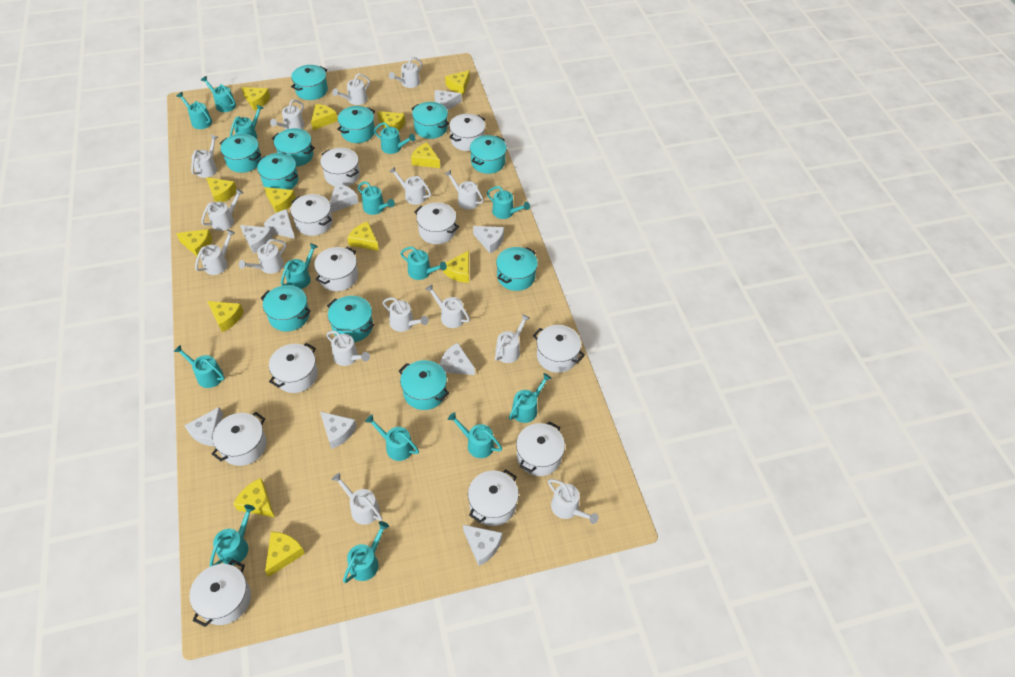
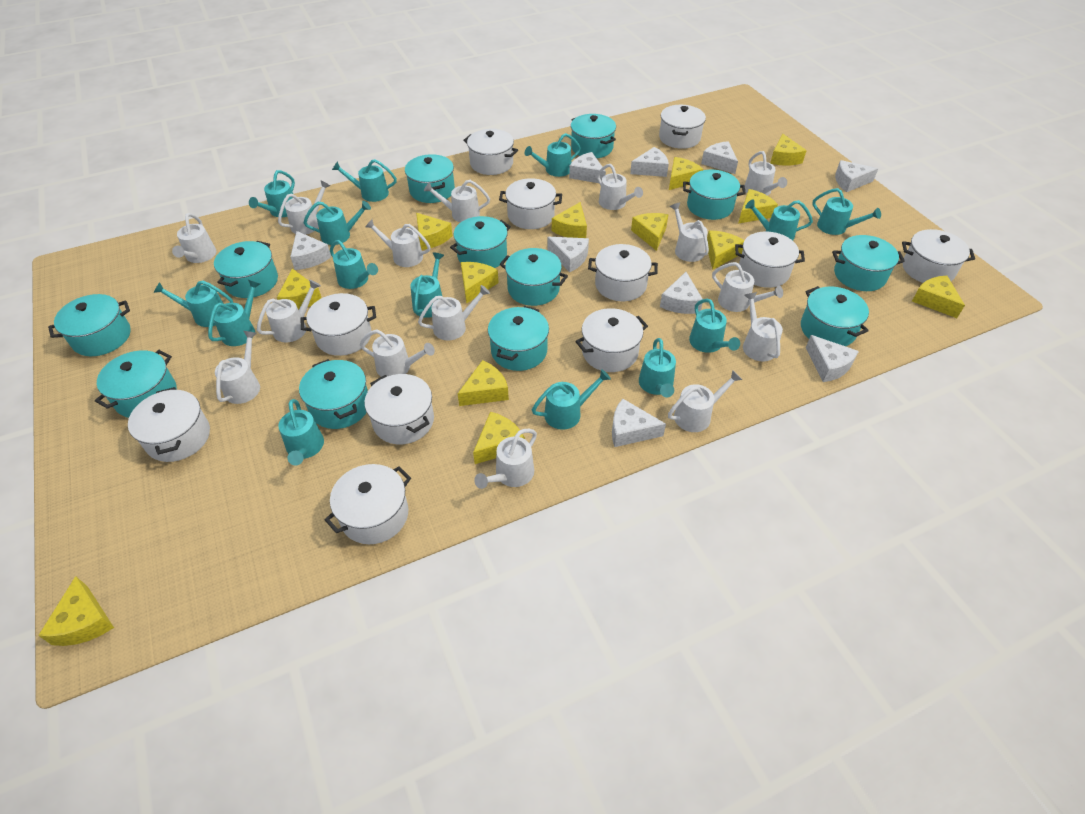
turquoise pot: [220,134,262,173] [257,153,298,190] [261,285,311,332] [272,128,315,167] [291,65,328,100] [327,296,374,342] [337,106,375,143] [399,360,450,410] [411,102,449,139] [470,135,507,174] [496,247,538,291] = 11 -> [48,294,131,356] [95,350,177,418] [214,241,278,298] [299,359,368,429] [405,154,455,203] [450,216,511,268] [488,306,549,371] [500,248,568,306] [571,114,616,158] [683,170,746,220] [801,286,869,346] [832,235,905,291] = 12

